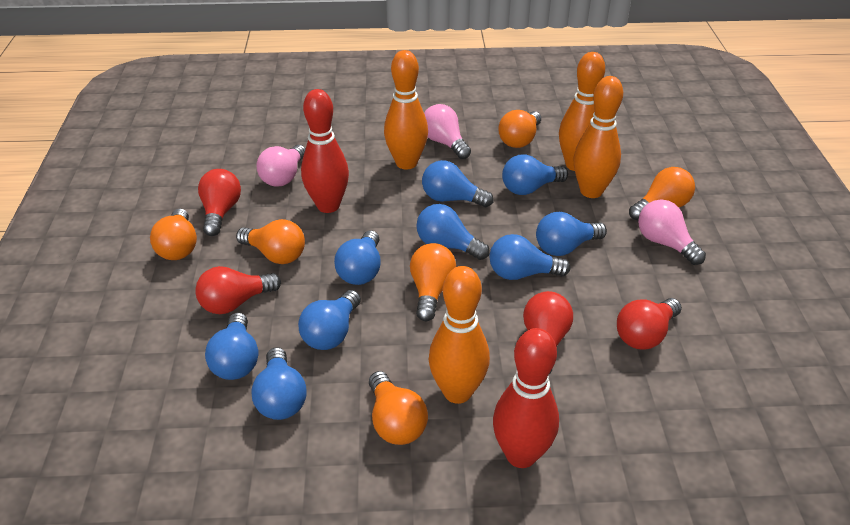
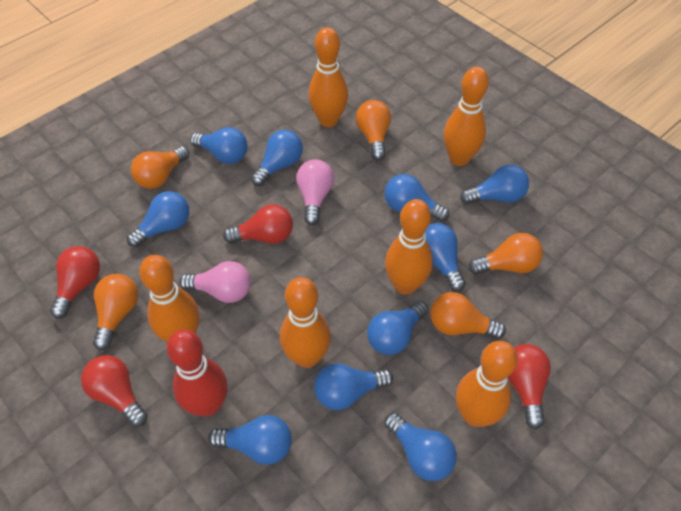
blue light bulb: [205,313,258,380] [251,347,307,420] [298,290,361,350] [334,230,381,285] [416,204,490,260] [422,160,494,207] [489,234,570,280] [502,154,568,195] [536,212,607,256] = 9 -> [127,191,189,247] [190,127,248,164] [208,415,292,465] [251,130,303,186] [314,363,393,410] [367,301,428,355] [384,174,449,222] [384,412,457,481] [425,223,466,292] [460,165,529,204] = 10
orange bowling pin: [384,50,428,169] [429,266,490,404] [559,52,605,171] [573,76,623,198] = 4 -> [139,255,199,343] [280,277,331,368] [308,27,348,127] [385,199,433,295] [444,66,489,166] [456,341,518,427] = 6
orange light bulb: [150,209,197,260] [236,219,305,264] [369,371,428,445] [410,243,456,321] [498,110,541,148] [629,167,695,221] = 6 -> [93,274,138,351] [131,146,189,189] [356,100,391,160] [431,292,506,339] [469,233,543,274] = 5
pink light bulb: [256,145,306,187] [424,104,471,159] [638,200,706,265] = 3 -> [179,261,251,303] [296,159,334,225] = 2
red bowling pin: [301,89,349,213] [493,328,559,468] = 2 -> [167,330,228,417] = 1

